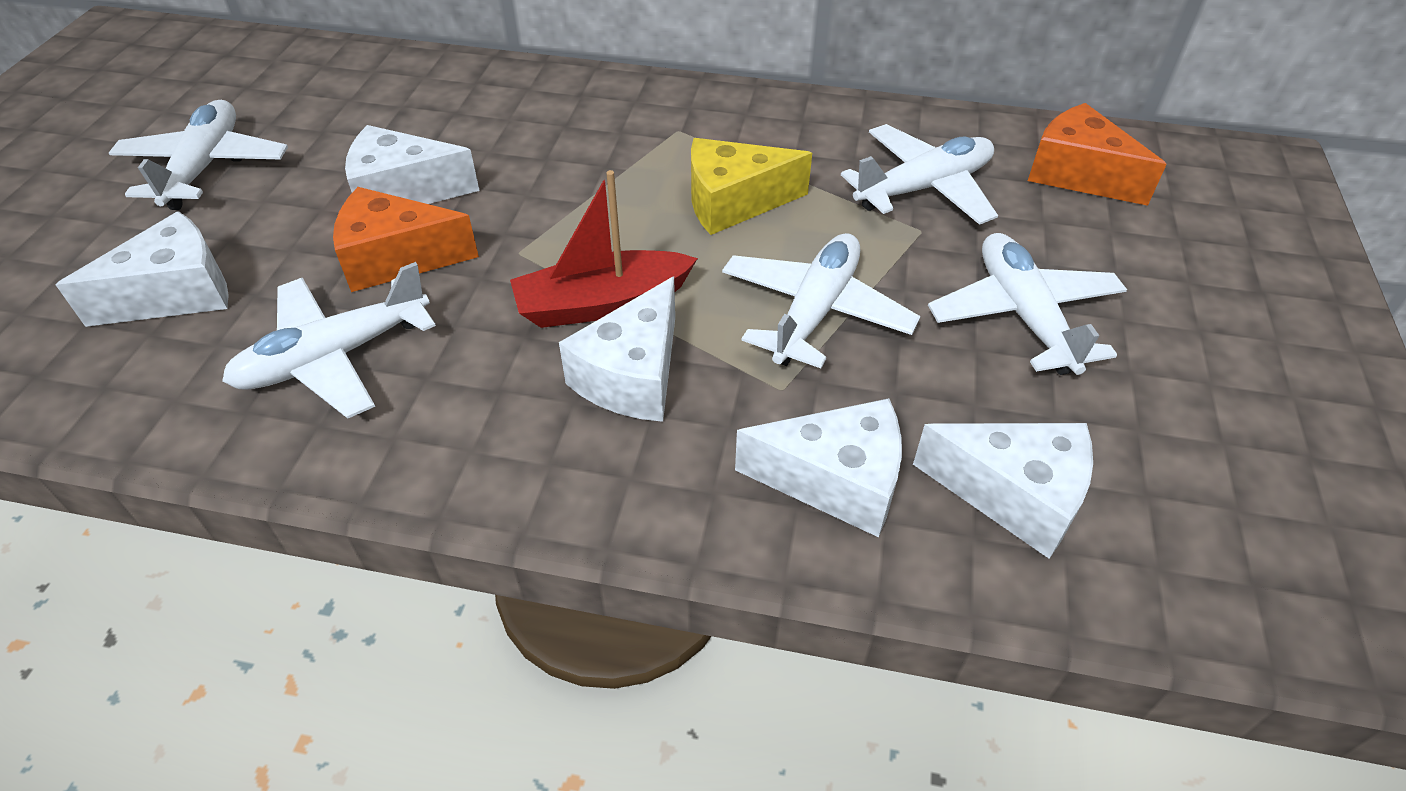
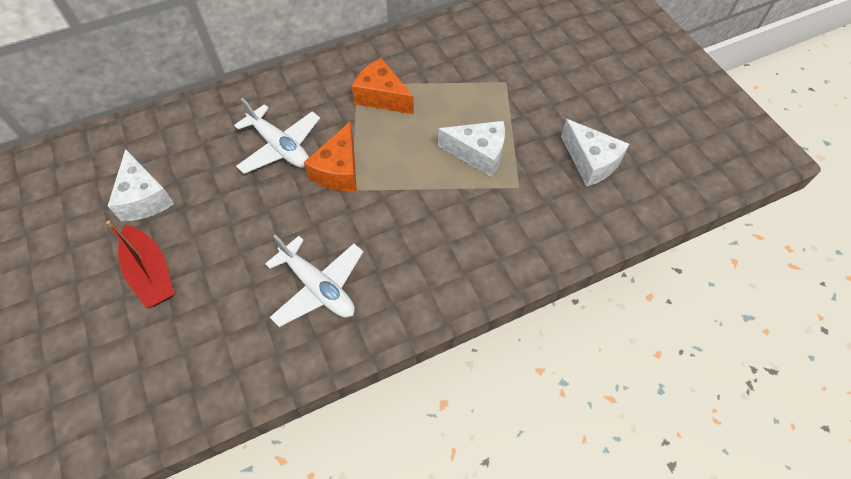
white cheese: [56,211,229,327] [345,125,480,204] [559,277,675,422] [735,398,902,537] [913,423,1093,559] = 5 -> [108,149,174,222] [438,121,505,177] [561,119,629,187] = 3
white plane: [109,100,288,210] [222,262,436,418] [722,233,921,368] [841,124,998,225] [928,233,1127,375] = 5 -> [234,98,320,174] [265,235,363,327] = 2
yellow cheese: [691,138,812,235] = 1 -> none = 0

